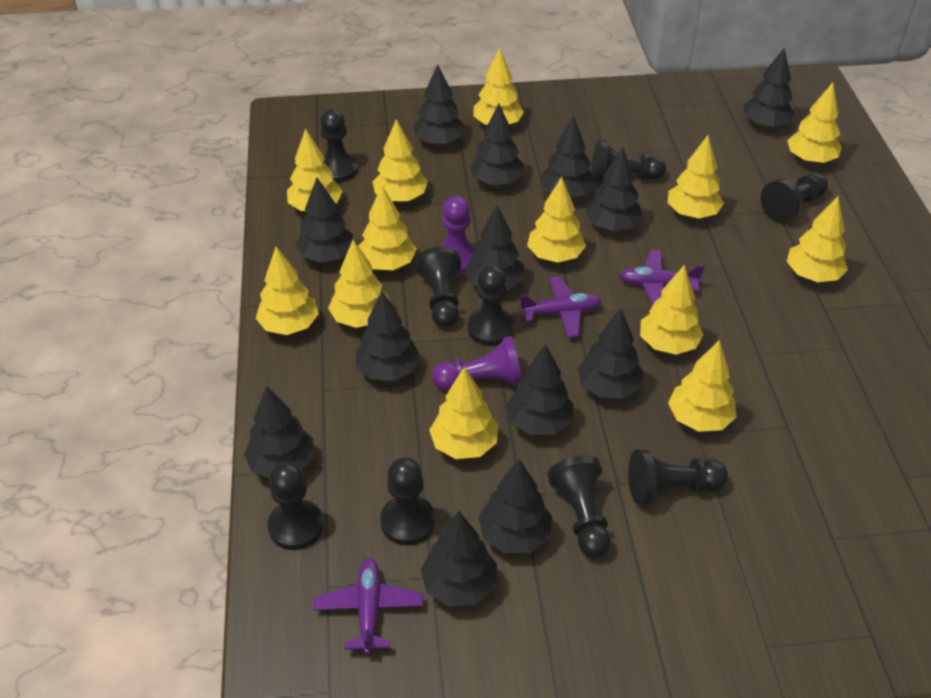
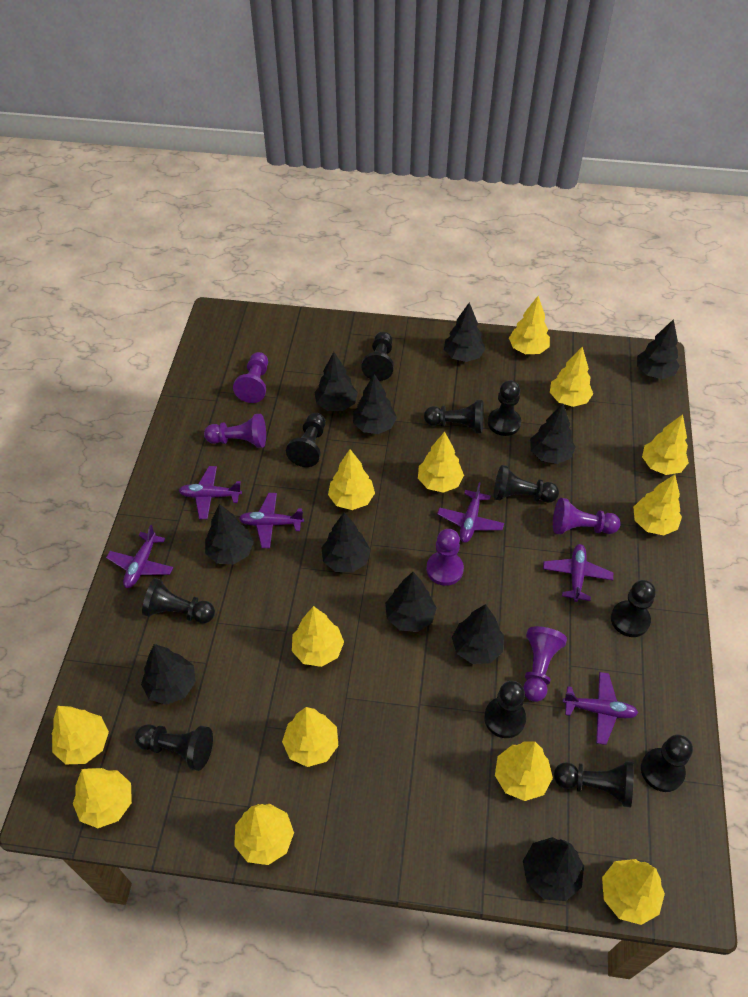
black pawn: [267,462,324,550] [320,109,358,183] [380,458,435,545] [416,246,461,328] [468,265,515,346] [547,455,611,558] [591,140,666,182] [628,449,728,504] [761,173,828,223] = 9 -> [135,724,213,771] [142,578,215,623] [286,413,325,467] [361,332,394,381] [424,400,484,433] [484,681,526,738] [488,380,521,436] [494,465,559,503] [554,761,634,808] [611,580,656,637] [641,734,693,792] = 11
black tree: [244,386,314,478] [295,177,353,263] [356,291,420,381] [413,64,465,145] [420,511,497,607] [465,205,524,290] [470,104,524,186] [478,459,552,553] [506,344,574,435] [540,115,595,198] [578,308,644,399] [586,147,643,231] [744,48,795,128] = 13 -> [141,644,196,705] [205,504,254,564] [314,352,358,411] [321,513,371,573] [353,374,397,434] [385,572,437,632] [444,302,485,362] [452,604,504,664] [523,837,584,901] [530,404,576,464] [637,319,680,379] = 11
purple pawn: [432,336,522,390] [439,196,475,274] = 2 -> [204,414,266,448] [233,352,268,403] [426,529,464,586] [523,626,567,702] [553,498,621,534] = 5
purple plane: [314,558,423,654] [519,276,602,338] [619,250,705,306] = 3 -> [106,525,173,588] [178,466,242,519] [239,493,304,548] [437,482,504,543] [543,544,613,602] [563,672,638,745] = 6

